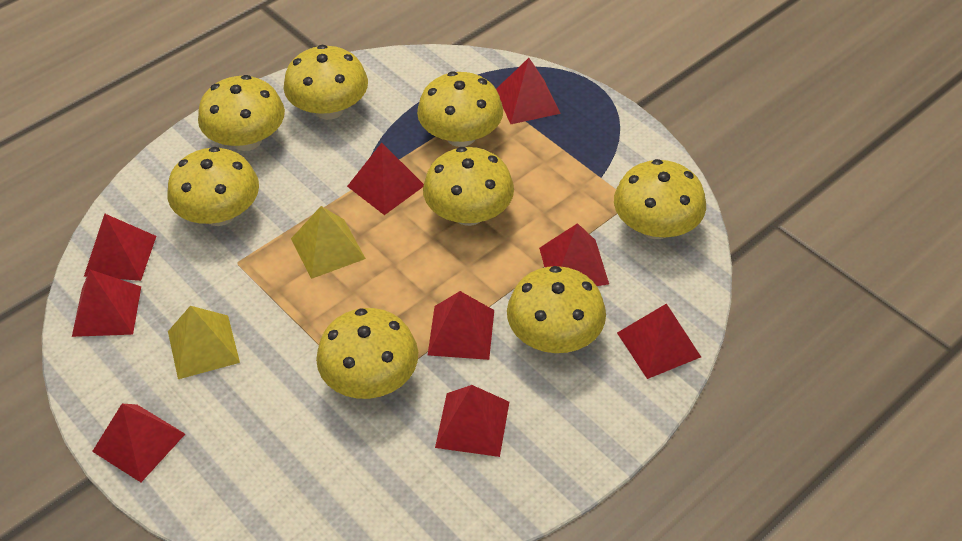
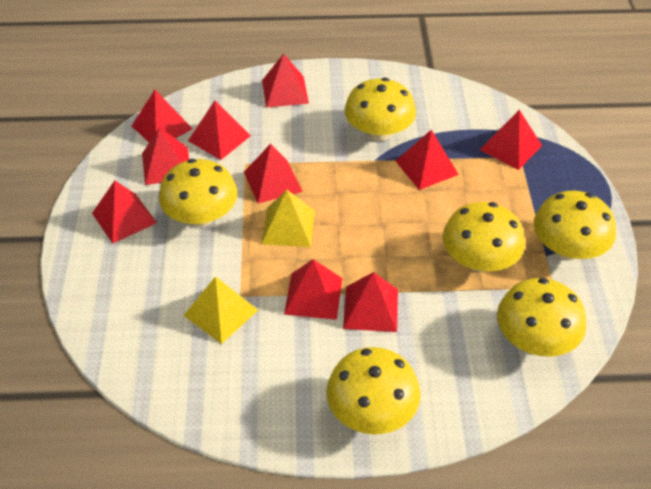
red pyramid: [72,270,141,337] [84,214,156,281] [92,404,185,482] [347,143,424,215] [428,291,494,360] [435,385,509,457] [496,58,561,124] [539,223,609,286] [617,303,701,379] = 9 -> [92,181,157,244] [132,90,193,142] [142,128,189,185] [188,101,251,160] [244,144,303,203] [262,53,309,108] [284,259,343,320] [343,272,398,332] [396,130,459,190] [480,110,542,170] = 10
yellow mushroom: [167,147,259,226] [198,75,285,151] [284,45,368,120] [316,308,418,399] [417,71,503,147] [423,147,514,226] [507,266,606,353] [614,159,706,239] = 8 -> [159,159,237,227] [326,347,421,434] [344,78,416,141] [443,202,525,272] [497,278,586,357] [534,191,616,260] = 6

